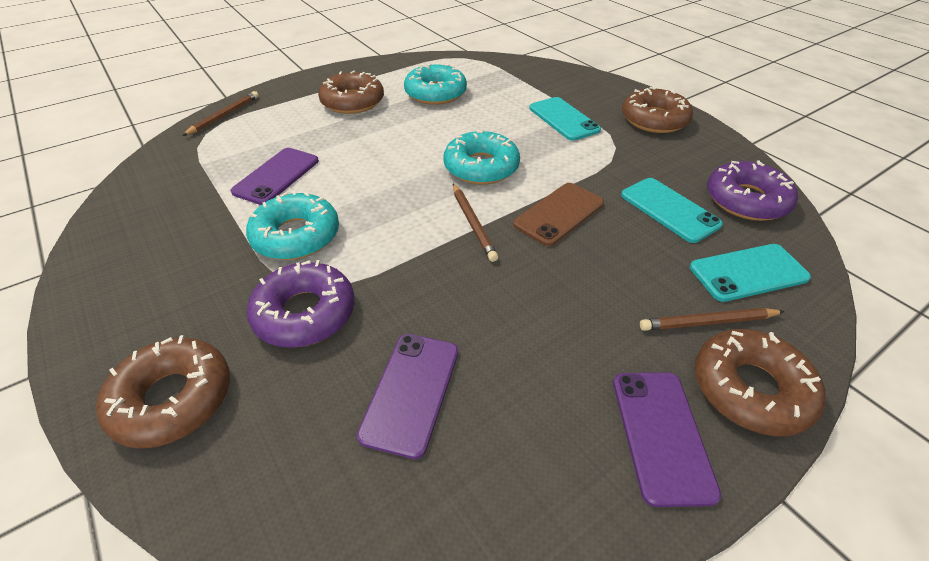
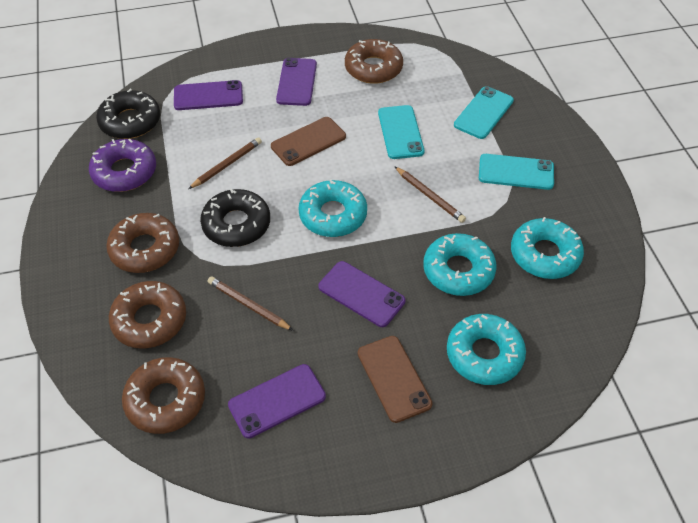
black donut: none = 0 -> [96,88,160,139] [200,188,270,247] = 2
brown phone: [513,183,604,246] = 1 -> [271,117,346,166] [358,336,432,423] = 2
purple donut: [247,260,354,348] [707,160,798,221] = 2 -> [89,139,156,192] = 1
purple phone: [231,148,319,205] [357,334,458,459] [613,372,721,507] = 3 -> [174,80,243,110] [228,364,326,439] [276,58,317,106] [318,261,406,327] = 4
turquoise donut: [246,190,339,260] [404,64,467,105] [443,129,520,184] = 3 -> [299,179,367,237] [423,233,497,296] [447,314,526,385] [511,217,584,279] = 4

